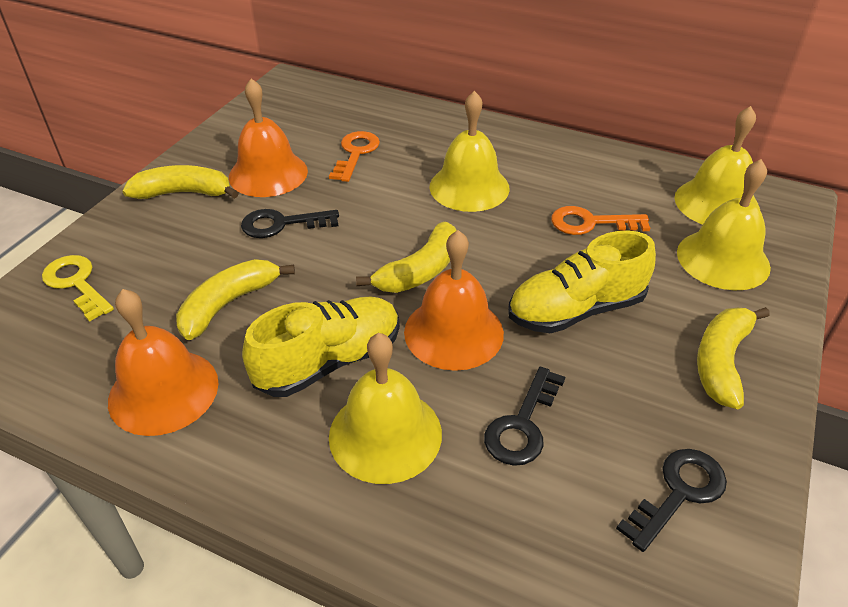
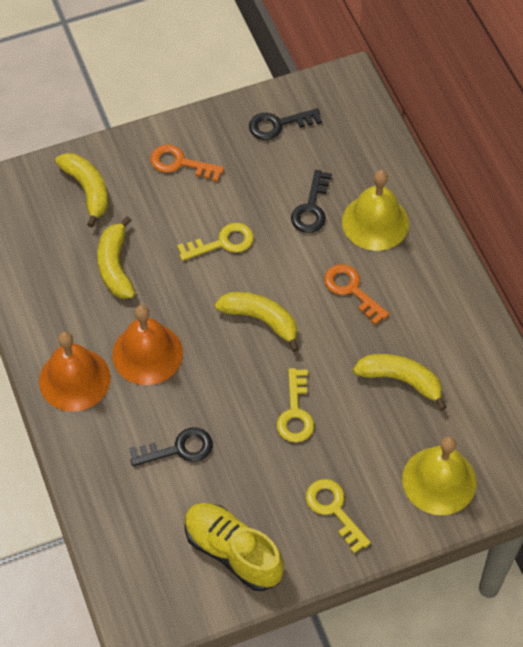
orange bell: [108,289,219,436] [229,78,308,197] [404,230,504,371] = 3 -> [39,331,110,411] [112,305,183,385] = 2
yellow bell: [329,333,442,484] [429,91,510,212] [675,106,760,225] [677,159,771,290] = 4 -> [342,170,409,251] [402,436,476,515] = 2
yellow key: [42,255,114,322] = 1 -> [177,223,254,261] [277,368,314,442] [306,479,371,553] = 3
yellow shoe: [242,297,400,397] [508,231,656,333] = 2 -> [185,503,284,591] = 1

